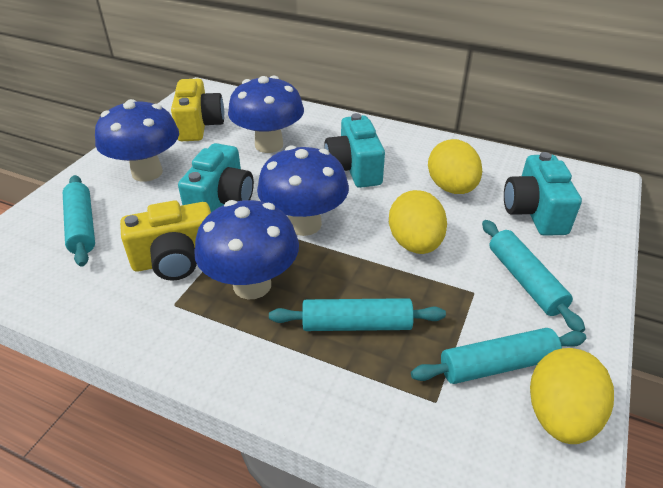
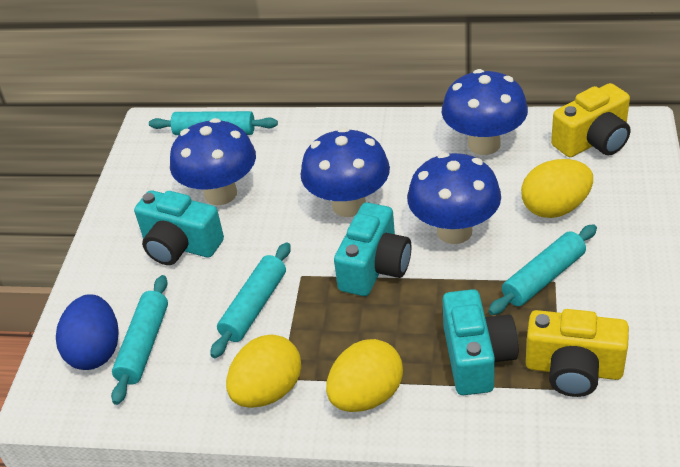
blue egg: none = 0 -> [56,294,119,370] = 1

